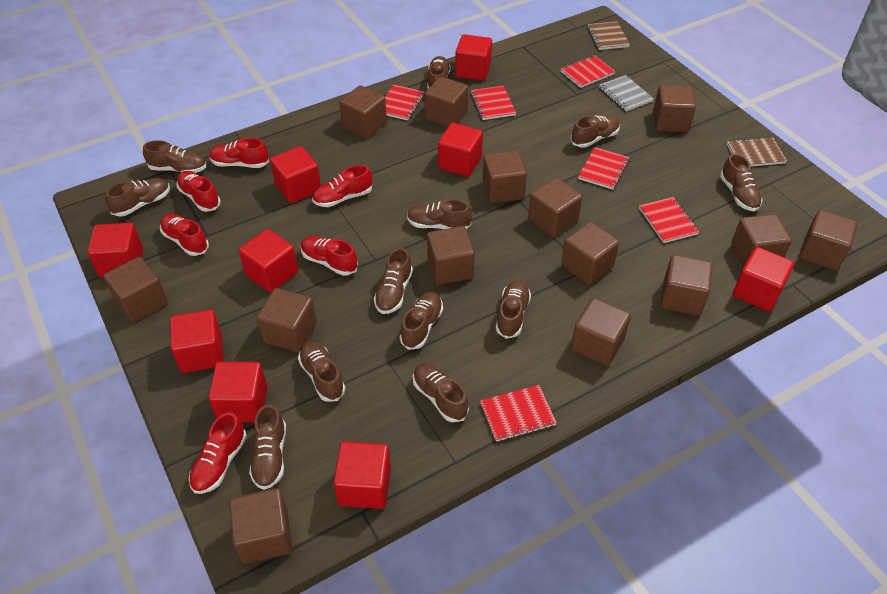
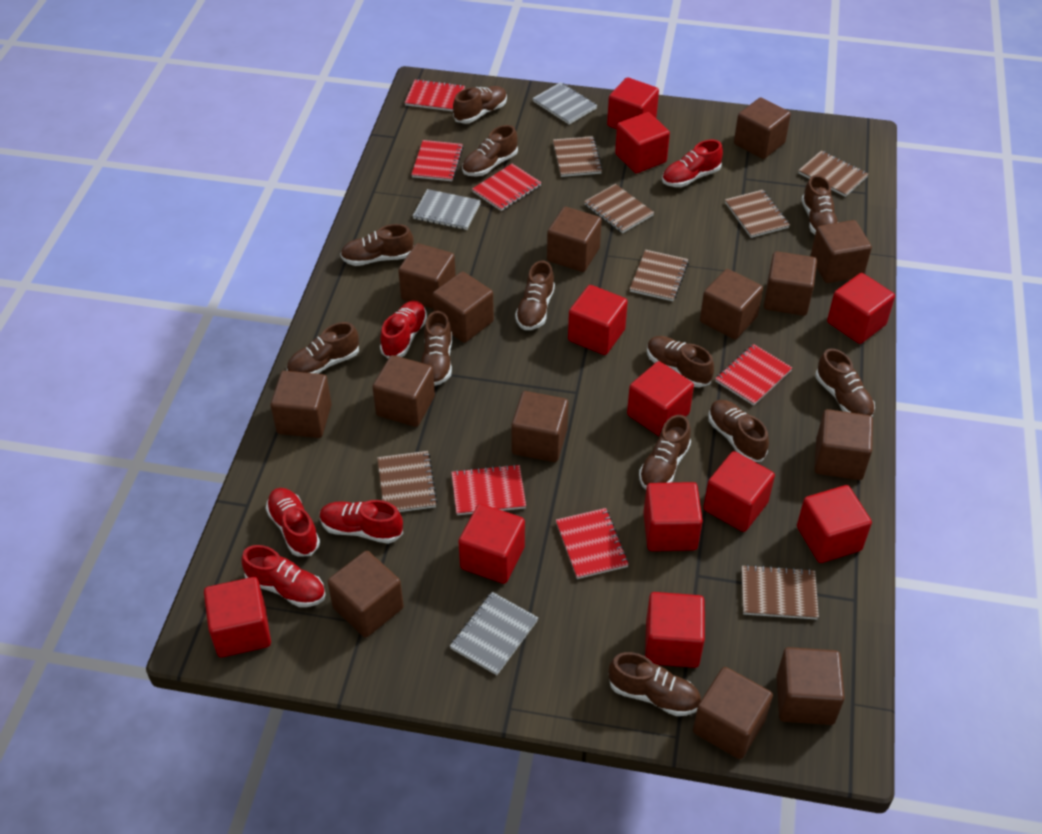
brown notebook: [587,21,630,50] [727,137,787,166] = 2 -> [377,451,437,512] [553,136,603,177] [584,184,654,233] [630,250,689,301] [725,190,790,238] [742,565,819,619] [798,151,868,197] = 7
grey notebook: [599,75,654,111] = 1 -> [413,189,481,230] [450,592,538,675] [532,82,597,124] = 3
red cube: [87,222,143,278] [170,309,224,373] [208,362,267,423] [239,229,298,293] [270,146,321,203] [333,441,391,509] [438,123,483,177] [455,34,492,81] [733,247,794,311] = 9 -> [204,577,271,657] [458,504,525,584] [568,285,628,355] [607,77,659,129] [615,112,670,173] [627,361,694,436] [643,482,703,551] [645,592,705,668] [703,451,775,532] [797,485,872,563] [827,273,895,344] = 11
red shoe: [160,214,209,256] [176,171,221,212] [189,412,247,494] [209,138,269,168] [301,236,358,276] [312,165,372,207] = 6 -> [241,545,325,607] [266,488,320,557] [320,500,403,544] [380,301,427,359] [662,140,723,187] = 5

